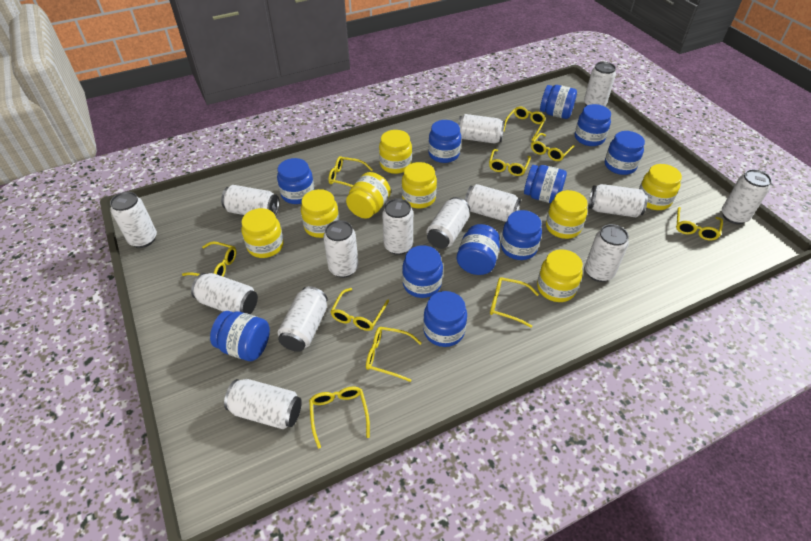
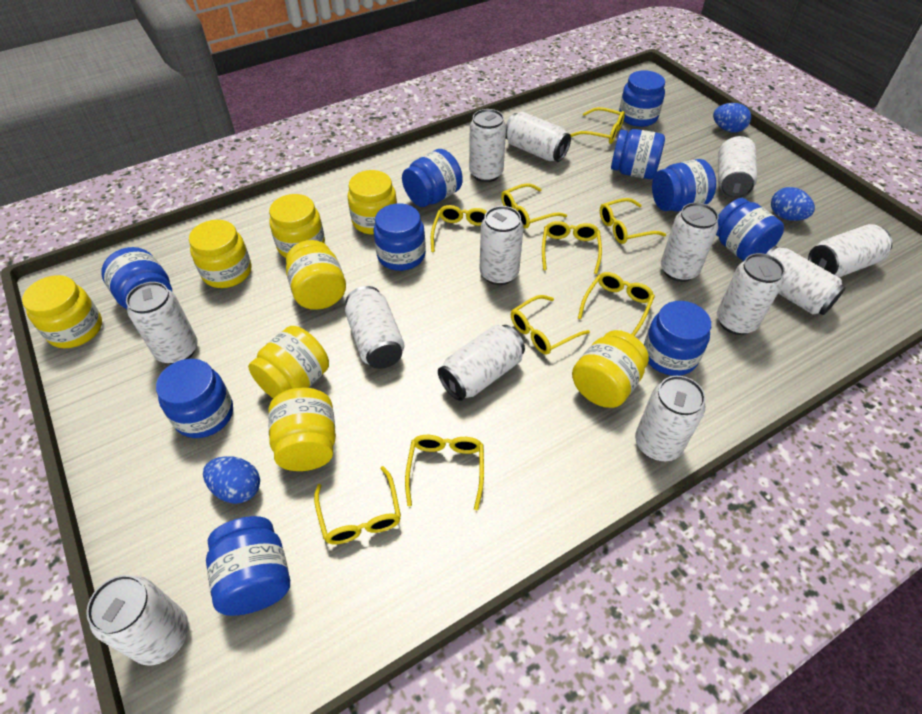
blue egg: none = 0 -> [203,456,260,504] [713,103,751,133] [771,187,815,221] = 3
blue jar: [210,311,270,361] [277,158,315,204] [402,245,443,298] [423,291,467,347] [428,120,461,163] [457,224,500,275] [501,210,542,260] [524,165,567,203] [540,85,577,119] [575,104,611,146] [605,131,645,175] = 11 -> [101,247,172,310] [156,359,233,438] [206,516,290,616] [374,203,426,271] [402,149,462,207] [611,129,665,179] [619,70,665,127] [644,301,711,376] [652,159,716,211] [716,198,784,261] = 10
white can: [110,192,157,248] [191,273,258,314] [221,185,279,216] [224,379,302,429] [278,286,328,352] [323,220,358,278] [382,198,413,255] [426,197,470,249] [458,114,505,144] [465,184,521,222] [584,62,616,106] [585,224,629,282] [589,184,648,217] [722,169,772,224] = 14 -> [86,575,189,665] [126,282,198,364] [345,286,405,369] [438,325,525,401] [469,109,506,182] [480,206,524,285] [506,112,571,162] [635,376,705,461] [661,202,719,282] [717,253,785,335] [718,136,757,199] [766,246,846,315] [808,224,893,277] = 13
yellow glasses: [182,242,236,276] [309,387,370,449] [328,156,373,187] [330,288,389,331] [366,327,422,382] [489,149,531,176] [490,277,539,328] [503,106,546,141] [531,133,575,161] [676,207,723,241] = 10 -> [314,466,401,544] [405,435,484,510] [431,205,487,252] [501,183,567,228] [511,295,590,355] [542,221,602,274] [570,107,625,144] [578,272,655,336] [600,198,666,244] = 9

